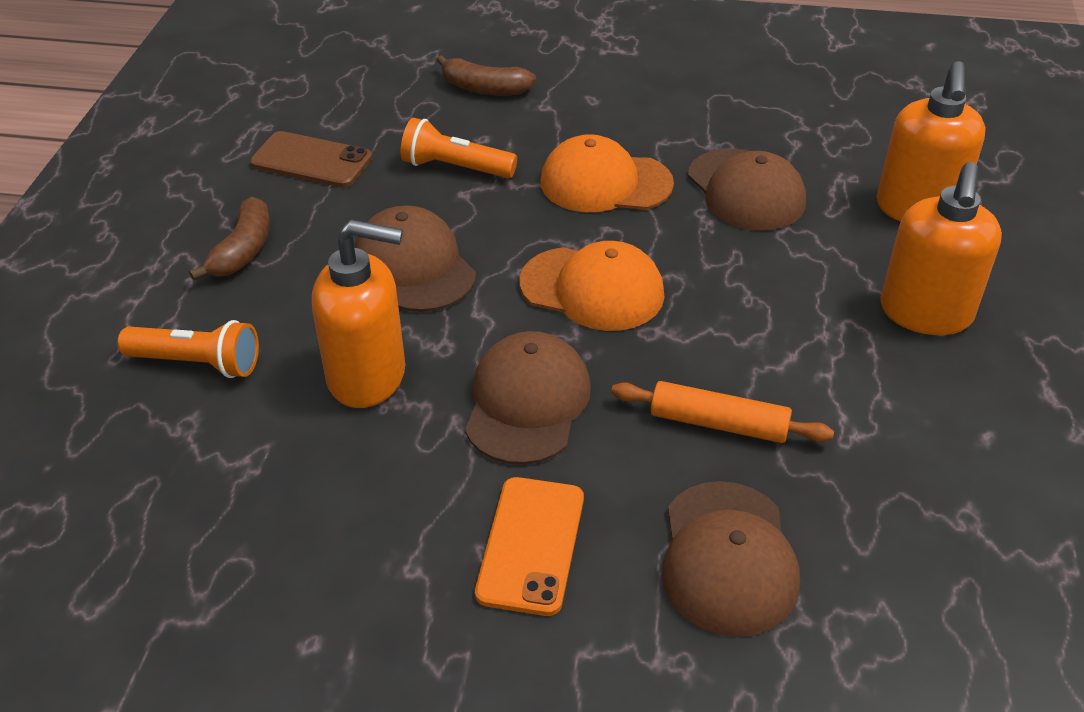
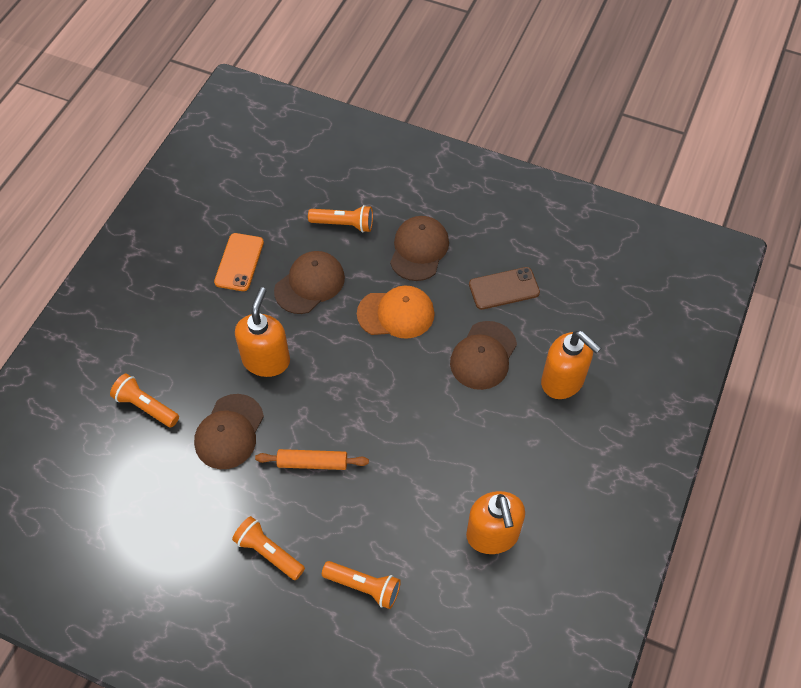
brown banana: [189,197,270,280] [436,55,536,95] = 2 -> none = 0
orange cap: [519,241,664,331] [541,134,674,212] = 2 -> [357,286,435,339] = 1
orange flashlight: [118,320,259,378] [400,118,517,178] = 2 -> [110,374,179,427] [232,516,305,580] [308,205,373,232] [322,561,401,609] = 4

